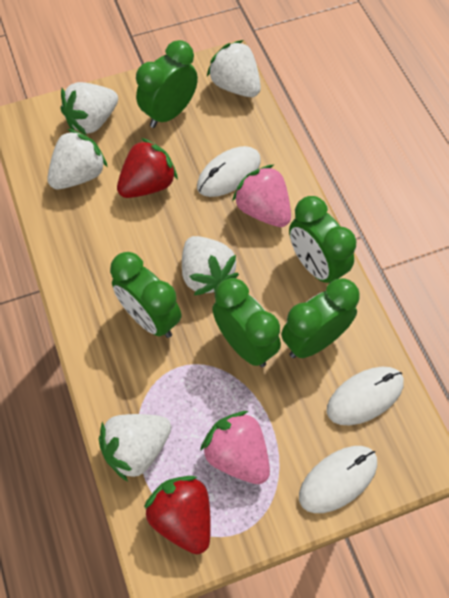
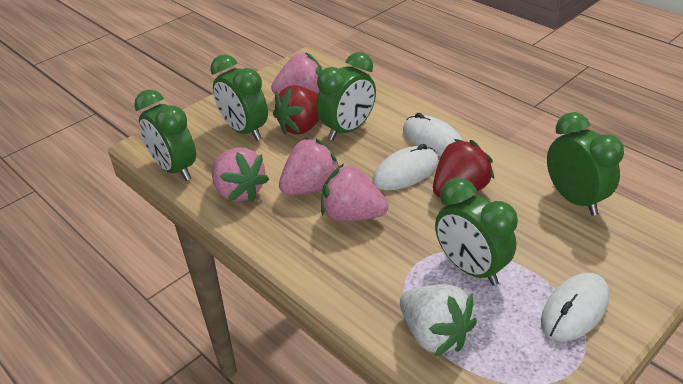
pink strawberry: [200,411,270,484] [232,164,291,227] = 2 -> [212,148,269,202] [271,53,322,94] [279,137,339,195] [321,163,388,222] = 4
white strawberry: [47,129,108,189] [60,82,118,135] [99,414,171,482] [182,236,239,295] [207,40,261,97] = 5 -> [400,284,477,357] = 1

